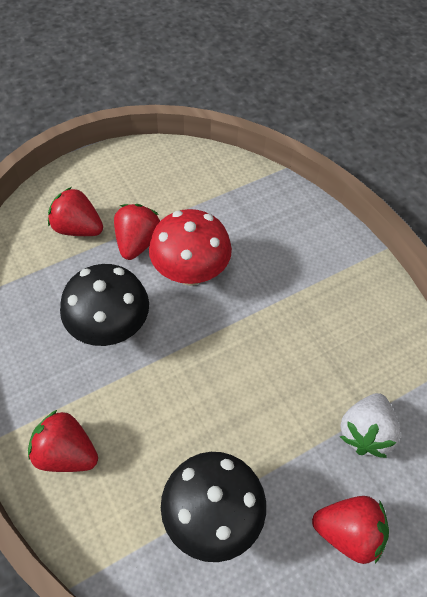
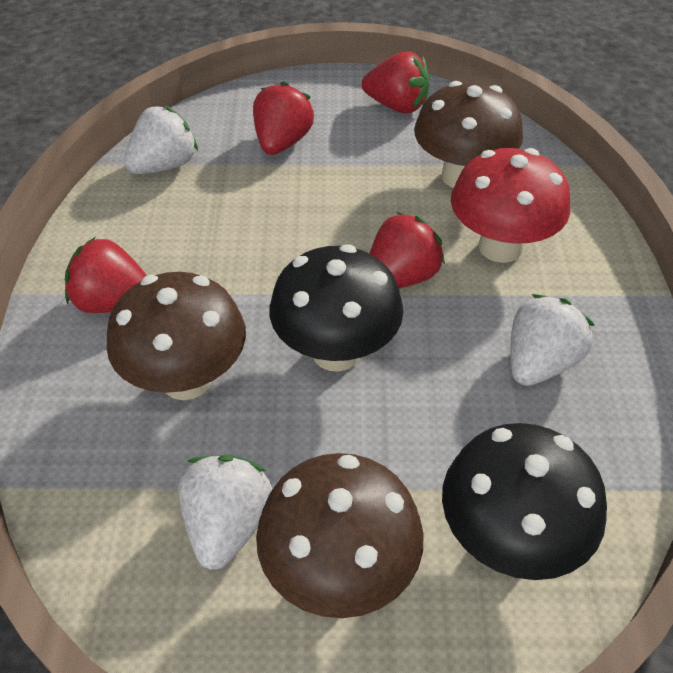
brown mushroom: none = 0 -> [106,272,246,400] [256,453,424,618] [414,81,523,188] = 3
white strawberry: [340,393,401,458] = 1 -> [124,106,198,174] [178,455,272,570] [510,294,595,386] = 3

